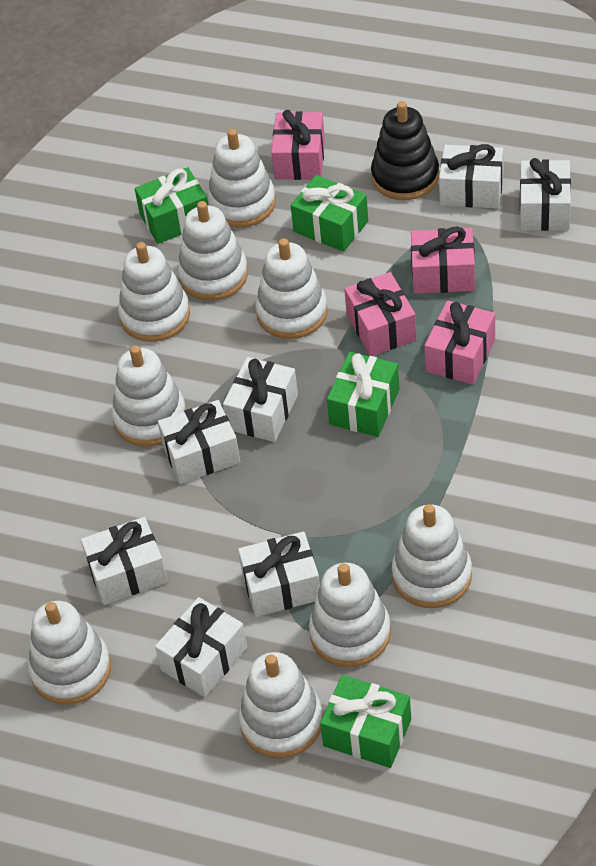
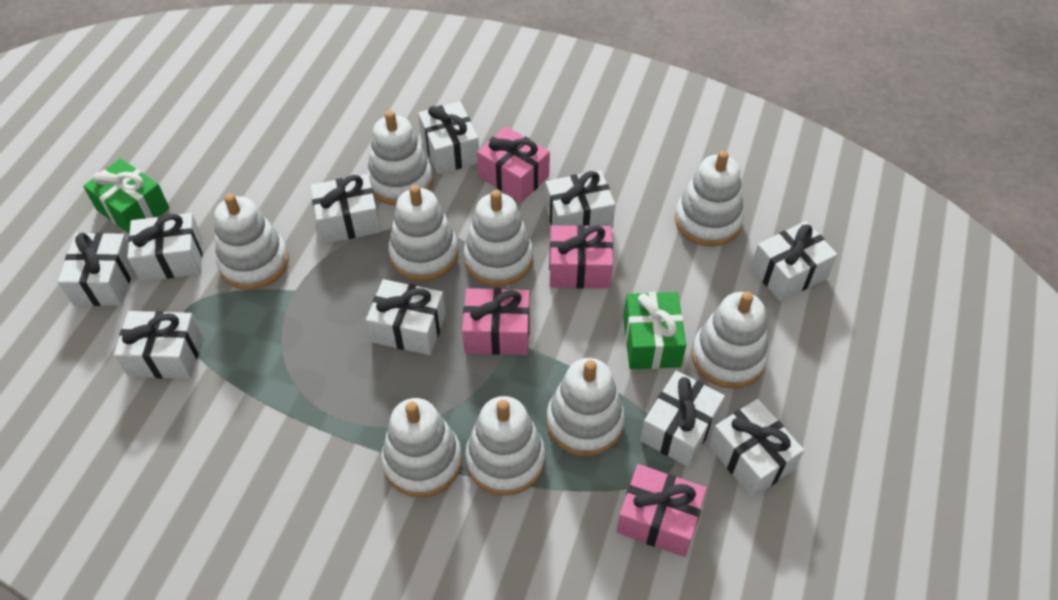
black stacking toy: [371,101,439,200] = 1 -> none = 0
green gift: [135,167,208,244] [291,175,368,252] [320,675,411,768] [327,352,399,437] = 4 -> [83,158,169,234] [623,292,686,369] = 2
white gift: [81,517,167,605] [155,597,247,697] [158,400,240,484] [223,357,298,442] [238,531,320,617] [439,144,504,209] [520,158,571,231] = 7 -> [58,233,133,306] [114,311,203,379] [127,213,203,282] [310,174,381,244] [366,279,446,355] [418,101,479,174] [545,170,615,229] [640,371,725,467] [709,399,804,498] [751,221,837,302] = 10

